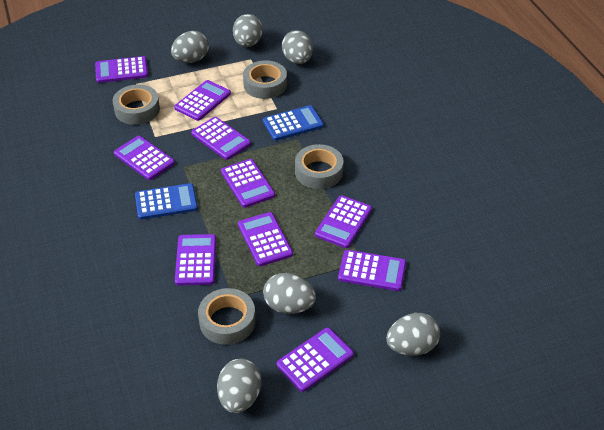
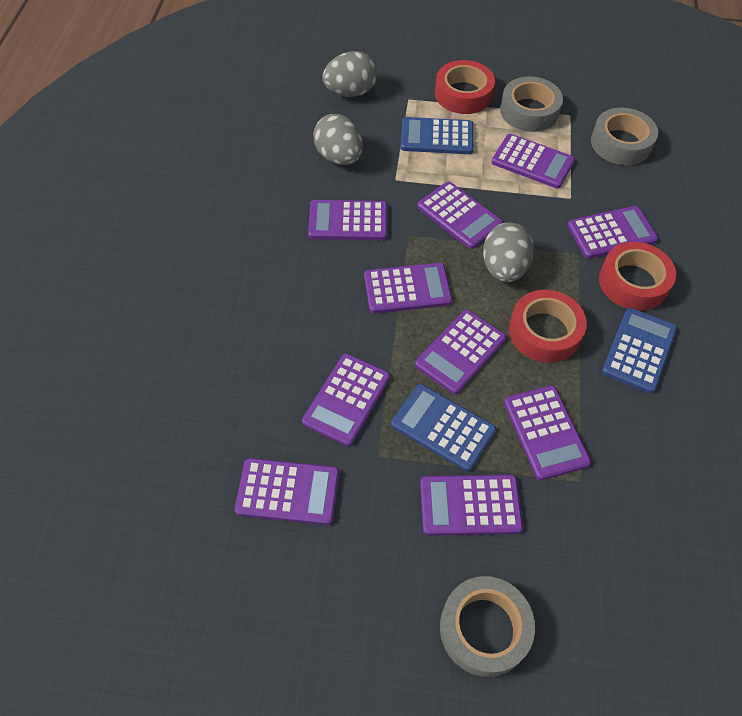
blue calculator: [135,183,198,220] [263,105,324,141] = 2 -> [391,384,496,472] [401,117,474,154] [602,308,677,394] = 3
grey egg: [171,31,209,63] [217,359,262,413] [233,14,263,47] [263,273,316,314] [282,30,313,64] [386,313,440,356] = 6 -> [313,114,363,165] [322,51,377,97] [483,223,534,282] = 3
grey tape: [113,85,160,125] [198,288,256,345] [243,60,287,99] [295,144,344,189] = 4 -> [440,576,535,677] [500,76,563,132] [591,108,658,165] = 3
red tape: none = 0 -> [435,60,495,114] [509,290,587,363] [599,242,676,311] = 3

